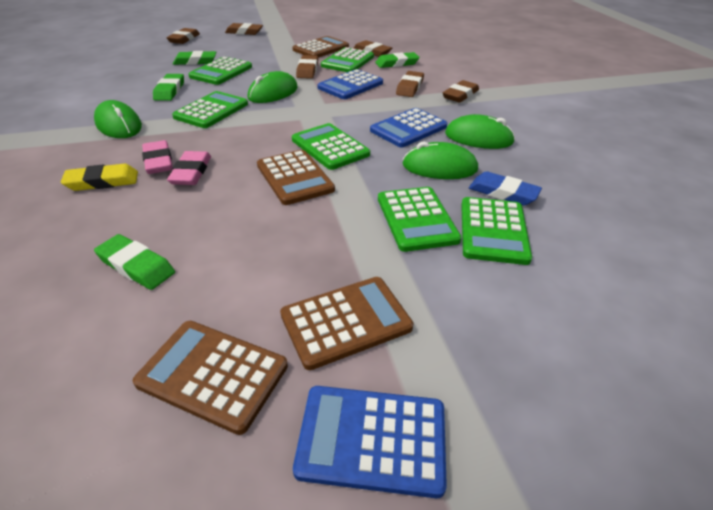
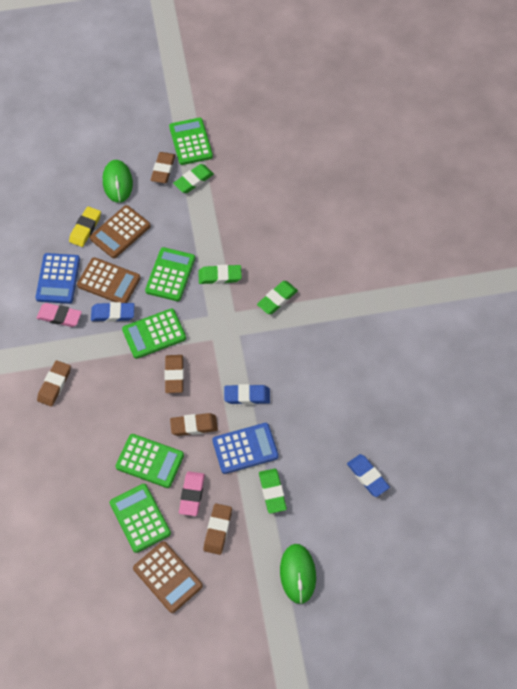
blue calculator: [293,386,447,498] [317,69,383,99] [370,108,447,147] = 3 -> [36,253,80,304] [212,423,279,474] = 2
blue eraser: [469,171,542,205] = 1 -> [91,302,134,322] [224,384,270,405] [347,454,390,497] = 3
brown calculator: [133,321,288,435] [257,150,335,205] [280,277,413,370] [293,36,349,58] = 4 -> [77,257,140,303] [90,205,151,258] [133,541,203,613] = 3
brown eraser: [166,28,200,44] [225,23,263,35] [296,55,318,79] [353,40,392,57] [396,71,424,97] [443,80,479,103] = 6 -> [37,360,71,407] [151,152,176,183] [165,355,184,393] [170,413,218,436] [204,504,232,555] = 5
green calculator: [172,91,248,128] [188,57,252,85] [292,123,370,170] [321,47,374,72] [378,187,461,252] [461,197,532,265] = 6 -> [110,484,171,553] [116,434,184,488] [122,308,186,359] [145,247,195,301] [169,118,213,165] = 5
green mouse: [94,100,142,138] [248,71,298,103] [402,141,478,179] [445,114,515,149] = 4 -> [103,160,133,203] [280,544,316,604] = 2

